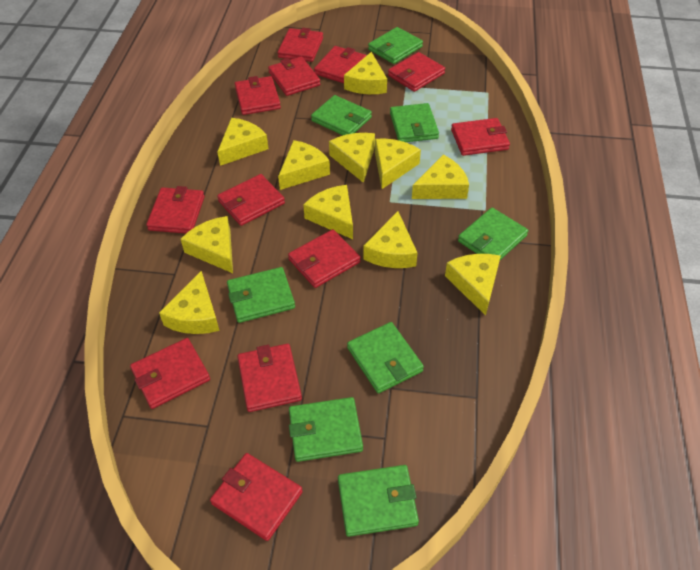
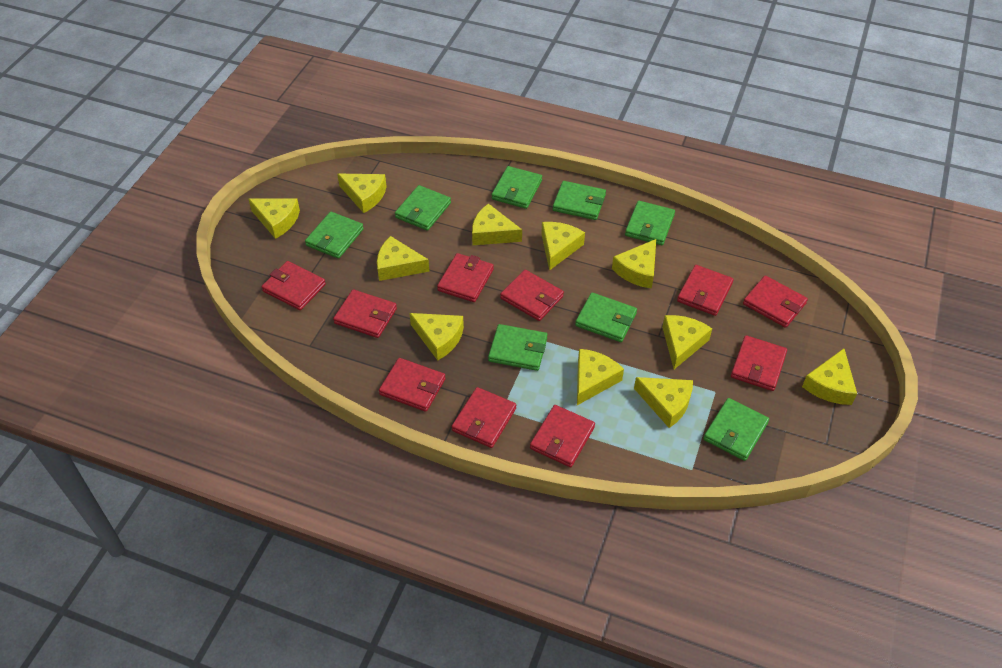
red wallet: [130,338,210,409] [146,186,205,233] [210,453,303,541] [217,174,285,226] [235,76,281,115] [237,344,302,412] [268,57,320,96] [278,28,323,62] [288,229,360,288] [314,46,367,83] [388,52,445,92] [451,118,510,156] = 12 -> [262,261,326,310] [333,289,397,338] [379,358,446,412] [437,253,494,302] [451,387,516,448] [500,270,564,321] [530,405,595,467] [677,265,734,316] [731,335,787,391] [743,275,808,328] = 10

